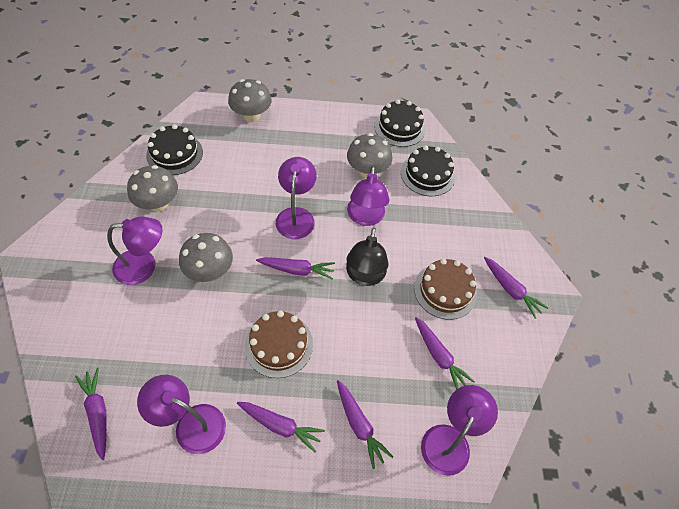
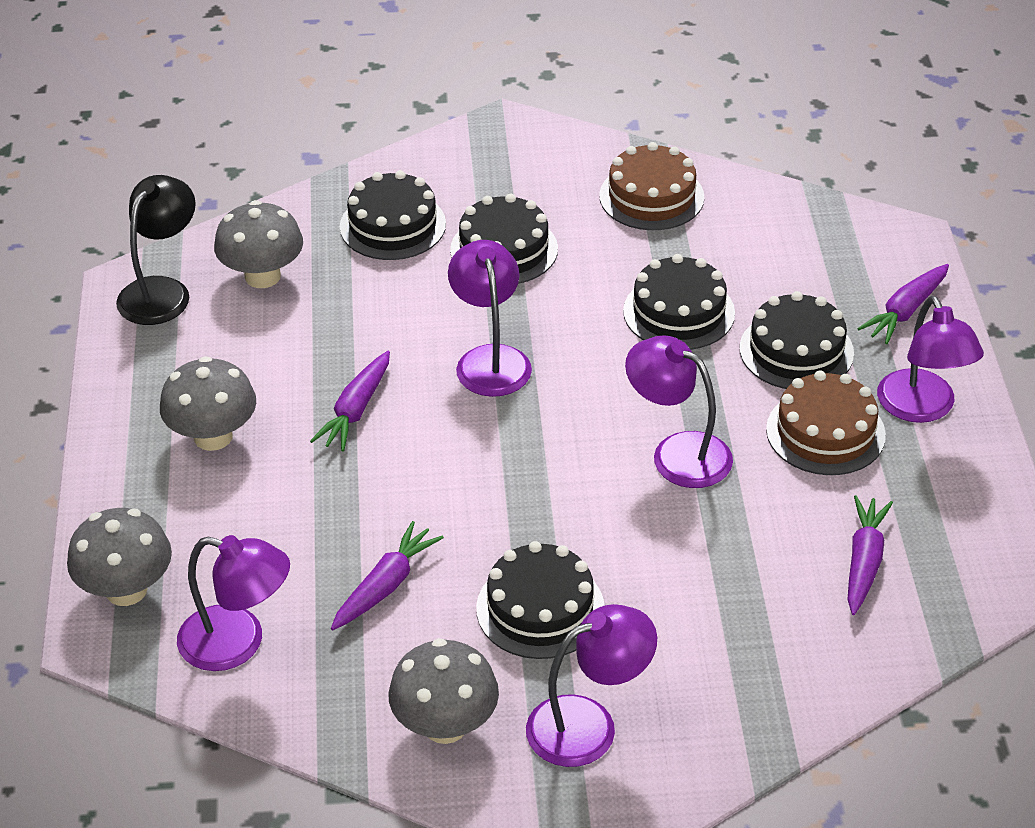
black cake: [146,124,203,175] [374,100,426,147] [401,145,455,196] = 3 -> [340,170,446,260] [450,194,558,284] [476,541,604,659] [623,254,735,350] [740,291,854,389] = 5
purple carrot: [75,368,107,460] [237,402,325,452] [256,257,335,279] [337,380,393,469] [415,317,475,390] [484,257,548,319] = 6 -> [310,351,390,451] [331,521,444,630] [847,495,893,615] [857,264,949,344] = 4

